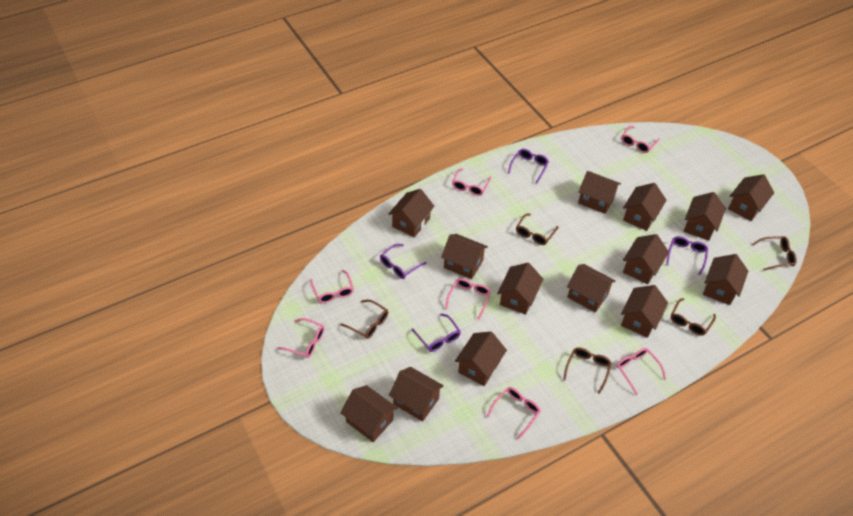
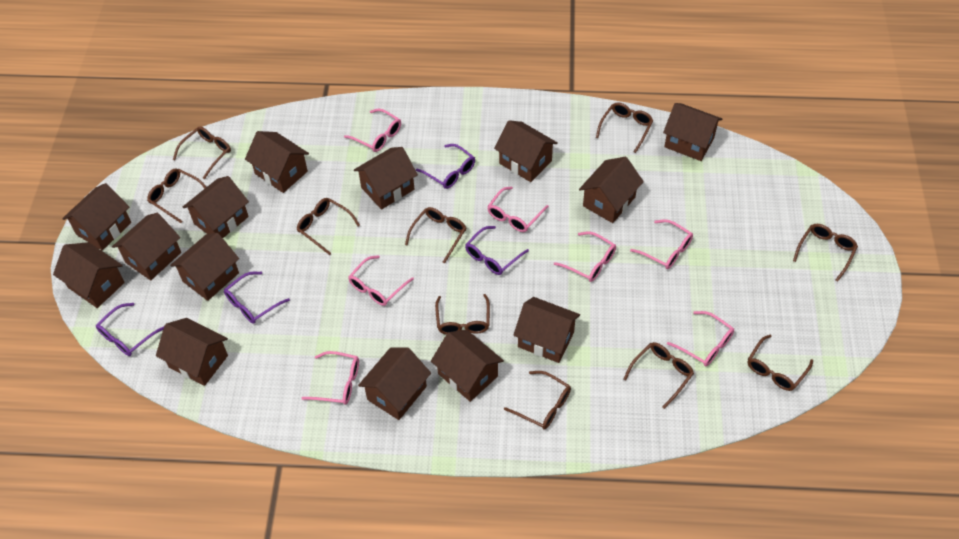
brown glasses: [340,300,388,339] [516,214,558,245] [563,347,612,394] [671,298,716,336] [752,236,797,270] = 5 -> [147,168,206,223] [173,127,231,179] [297,198,360,255] [405,207,466,263] [435,294,490,334] [504,371,571,429] [596,102,654,153] [624,342,694,409] [748,335,813,391] [793,224,858,282] = 10

